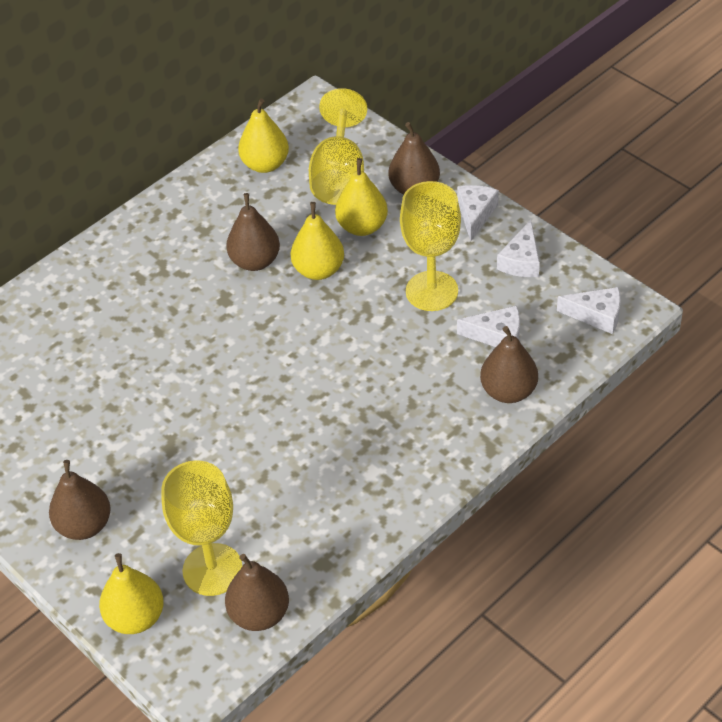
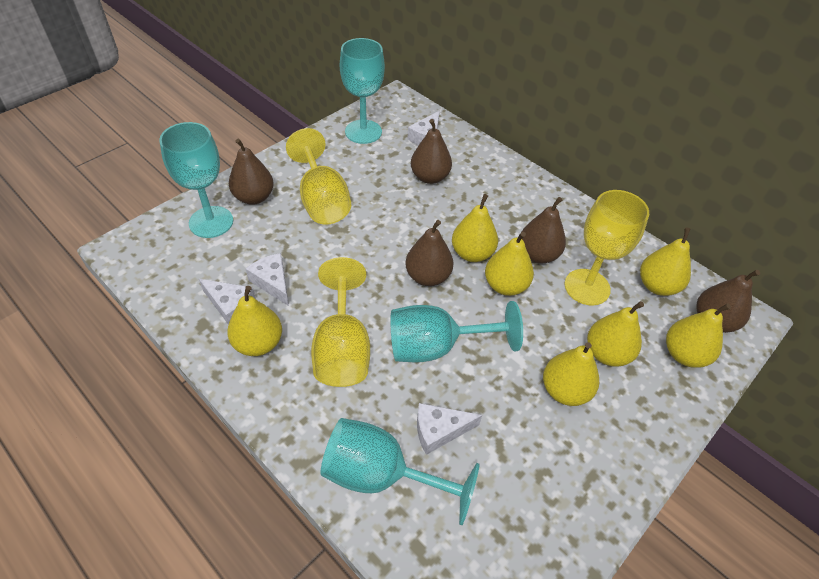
turquoise goblet: none = 0 -> [159,122,233,238] [320,418,480,525] [340,38,385,144] [390,301,523,362] = 4
yellow pear: [99,553,164,634] [238,98,289,173] [291,202,344,280] [335,158,388,236] = 4 -> [227,286,282,356] [452,194,498,262] [485,232,534,296] [543,342,599,406] [587,301,644,367] [640,228,691,296] [666,303,731,368] = 7

